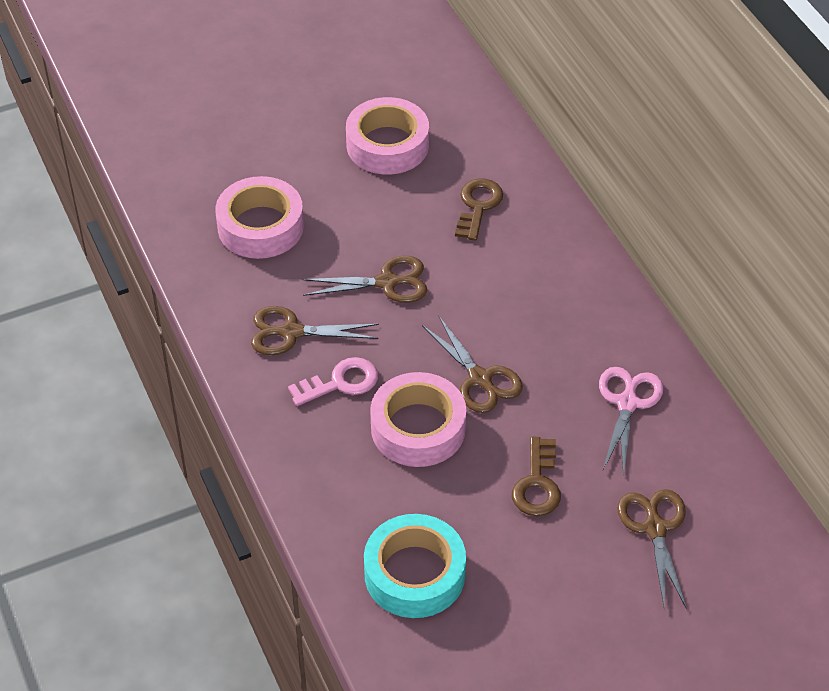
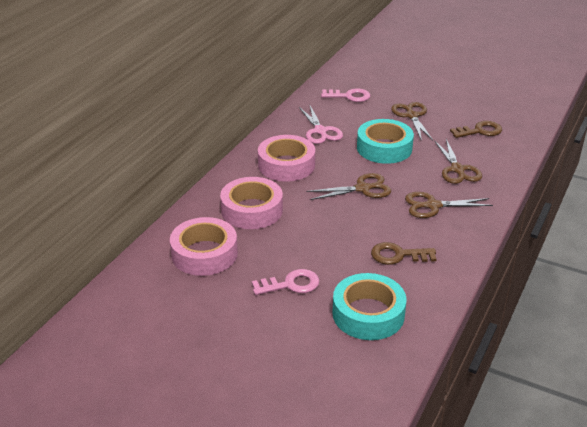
pink key: [288,357,378,406] = 1 -> [252,269,319,295] [321,88,370,102] = 2
turquoise tape: [364,514,466,618] = 1 -> [332,273,406,340] [357,119,414,164] = 2

